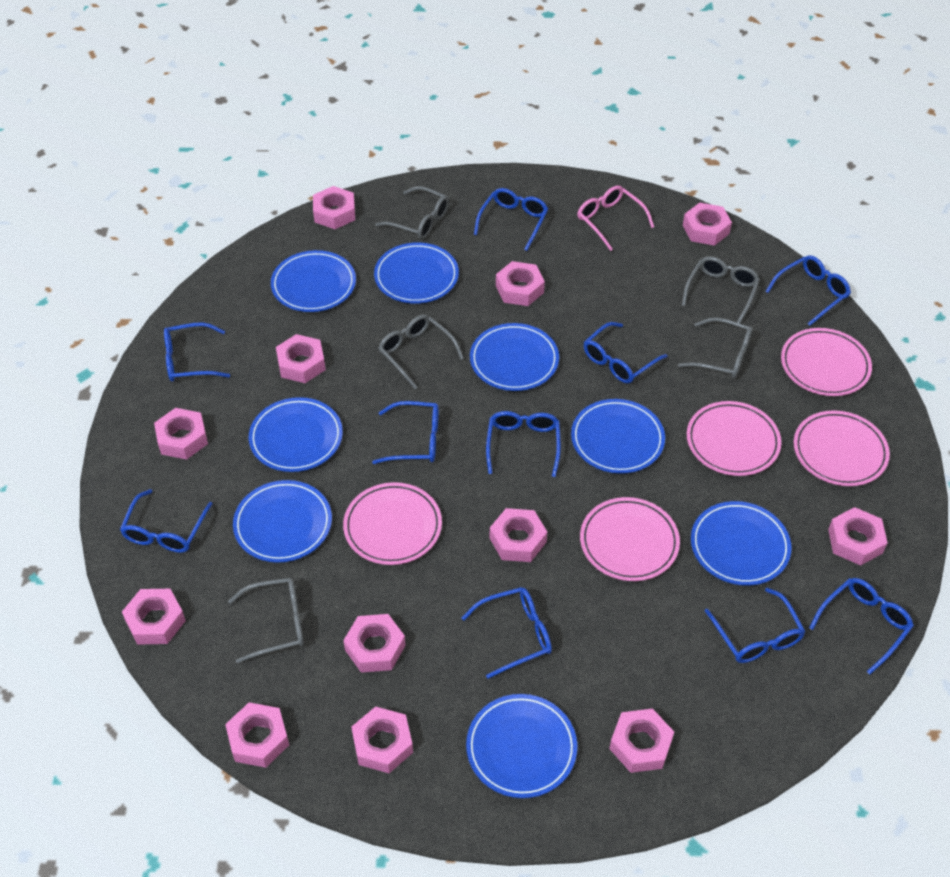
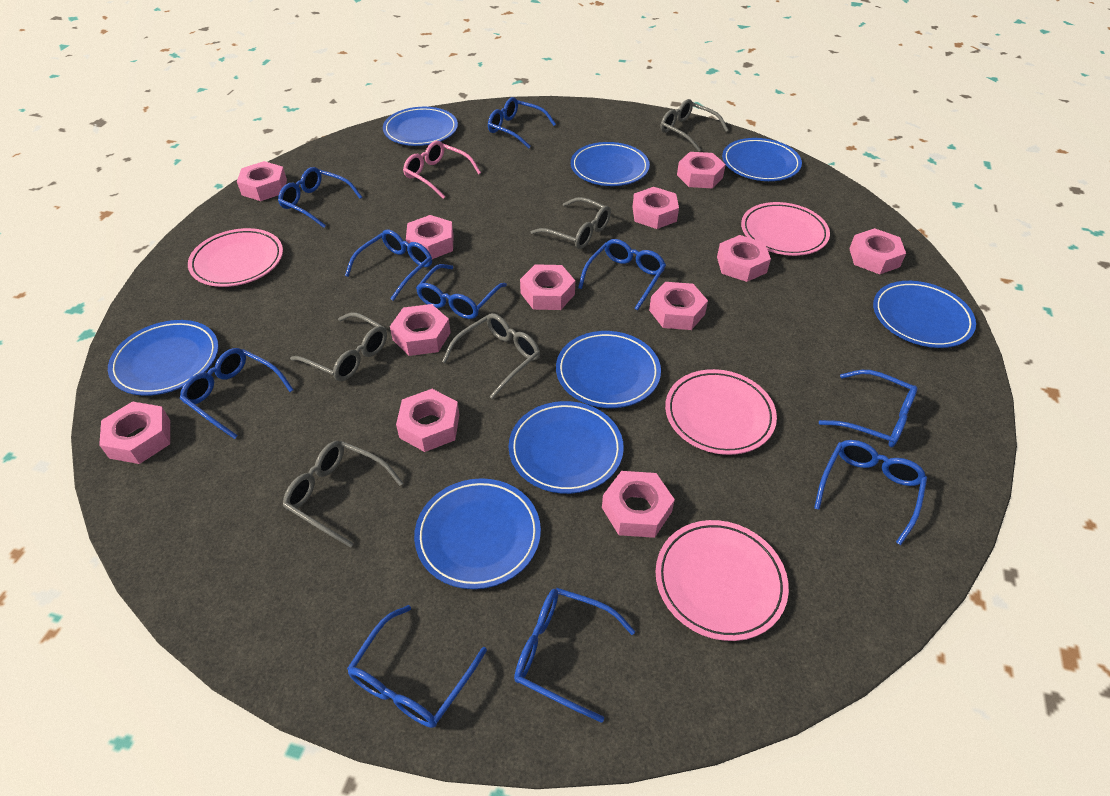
pink plate: [343,482,442,565] [580,497,680,581] [687,401,781,476] [781,328,872,396] [794,410,890,486] = 5 -> [188,228,283,287] [656,520,789,641] [665,369,777,455] [741,202,830,256] = 4

